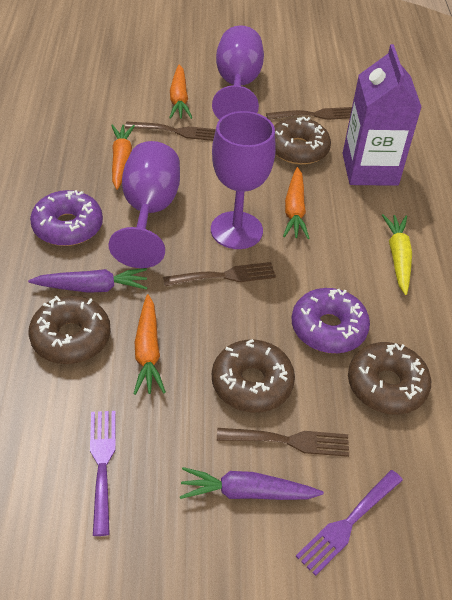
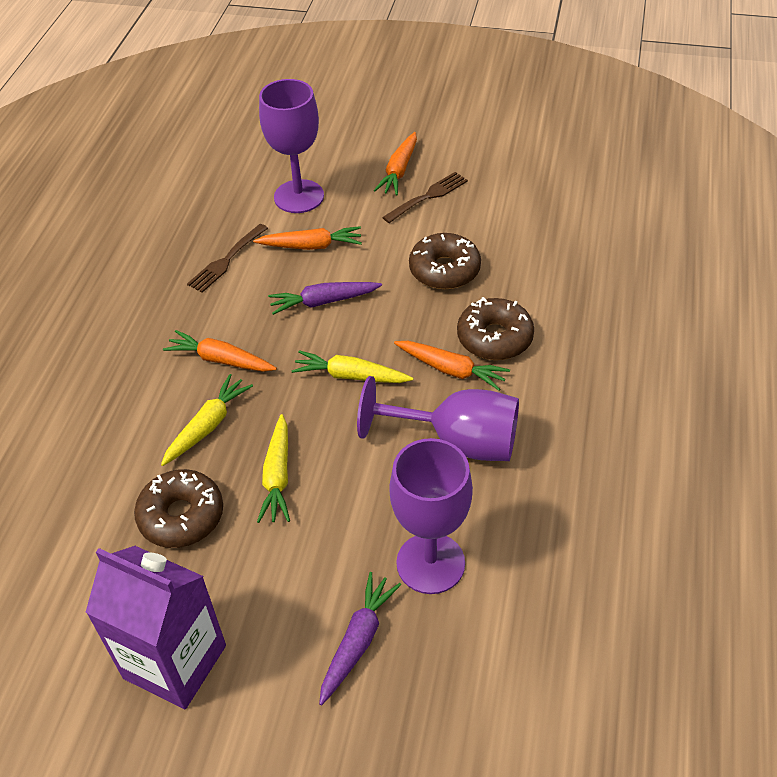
brown donut: [29,296,111,364] [212,339,295,413] [274,117,331,165] [348,342,431,415] = 4 -> [134,469,223,548] [409,233,481,289] [457,297,534,360] = 3
brown fork: [125,122,216,141] [163,262,276,286] [217,428,349,457] [266,107,352,120] = 4 -> [187,224,268,293] [382,172,468,223] = 2
purple donut: [30,190,103,246] [292,288,370,353] = 2 -> none = 0
purple fork: [90,411,116,536] [296,470,403,576] = 2 -> none = 0
yellow carrot: [382,214,412,295] = 1 -> [161,374,253,466] [257,414,290,523] [292,350,413,383] = 3

